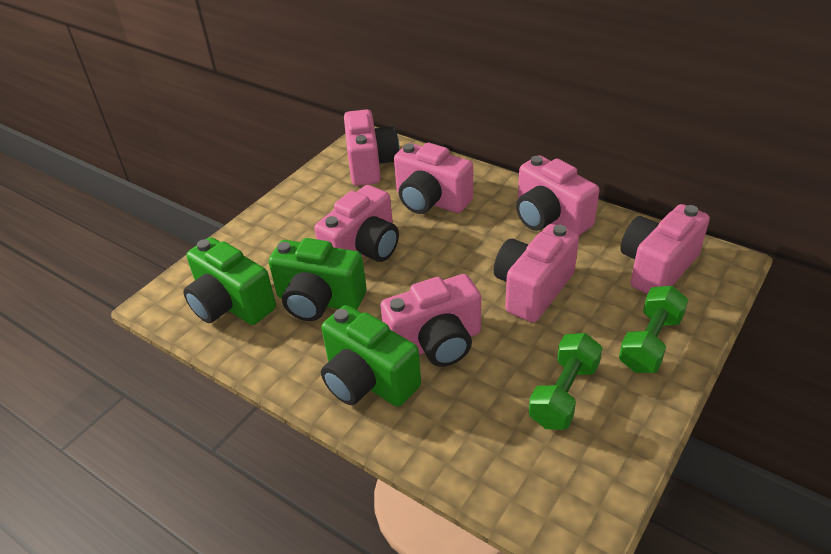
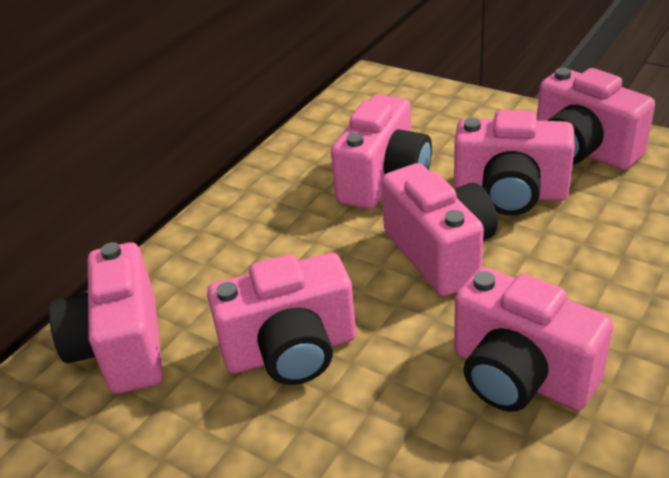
green camera: [183,237,276,325] [269,238,367,321] [321,305,421,407] = 3 -> none = 0
green dumbbell: [528,333,602,430] [619,286,688,373] = 2 -> none = 0

